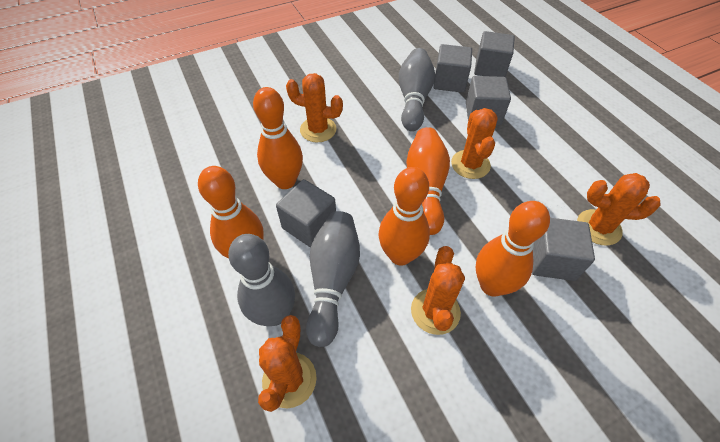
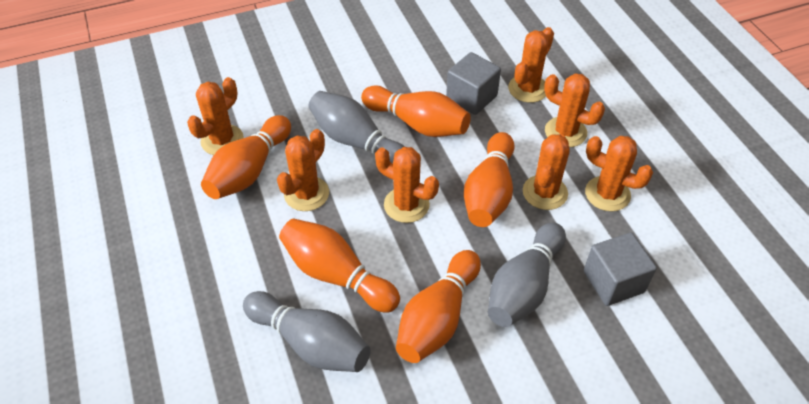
grey cube: [276,179,336,248] [433,44,472,93] [466,76,511,125] [474,31,515,77] [532,218,595,281] = 5 -> [446,52,501,115] [584,233,657,306] = 2
orange cactus: [258,315,317,412] [286,73,343,142] [411,246,465,335] [451,108,498,179] [577,173,660,246] = 5 -> [187,77,244,155] [277,129,329,211] [375,147,439,223] [508,27,554,103] [523,134,570,210] [544,73,605,147] [585,136,653,212] = 7

